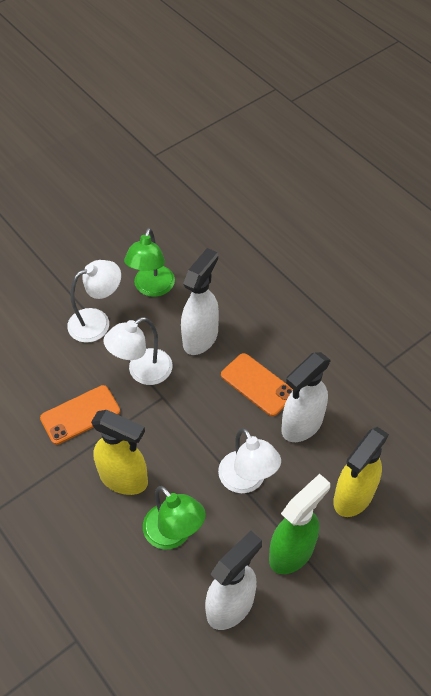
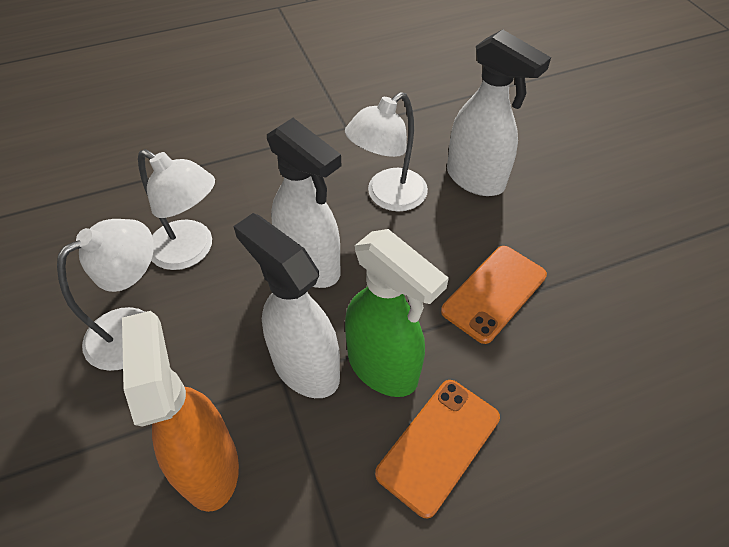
green lamp: [124,228,175,297] [143,486,206,550] = 2 -> none = 0
orange spray bottle: none = 0 -> [122,311,239,512] = 1
yellow spray bottle: [91,410,148,495] [333,427,389,517] = 2 -> none = 0

